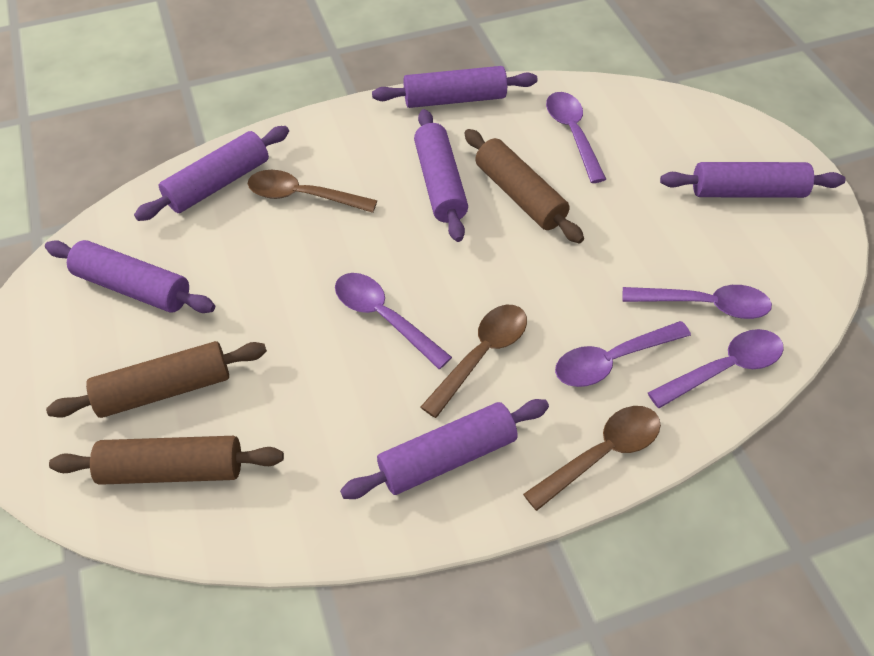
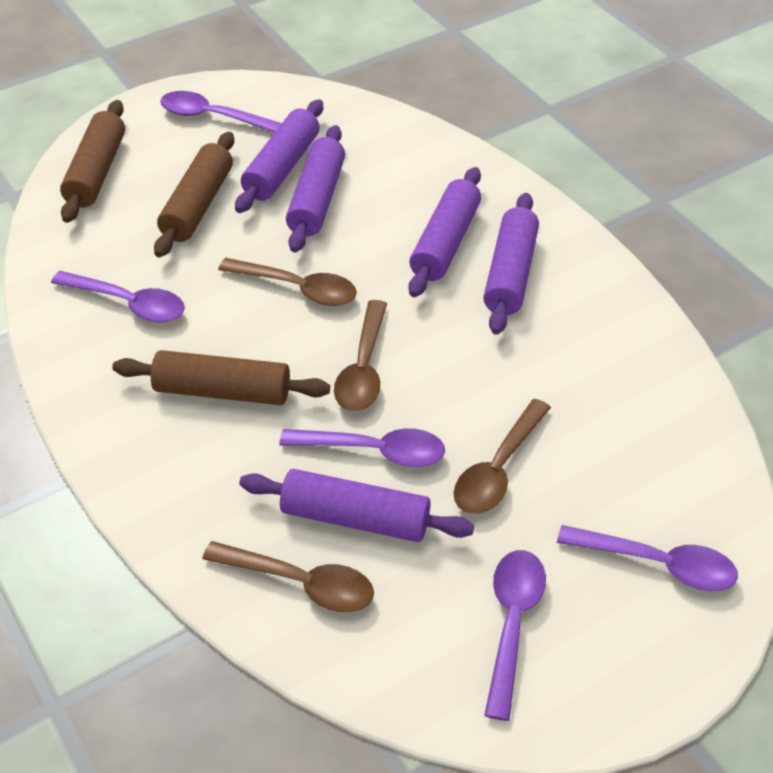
brown spoon: [248,170,378,213] [421,305,527,418] [523,406,661,511] = 3 -> [202,541,374,612] [218,258,357,306] [334,300,387,411] [454,399,551,514] = 4
purple rolling pin: [45,240,215,313] [134,126,289,221] [340,399,549,499] [372,66,537,108] [414,109,468,242] [660,162,846,198] = 6 -> [235,99,323,213] [239,469,474,542] [286,125,345,253] [408,167,481,297] [483,193,539,335] = 5

